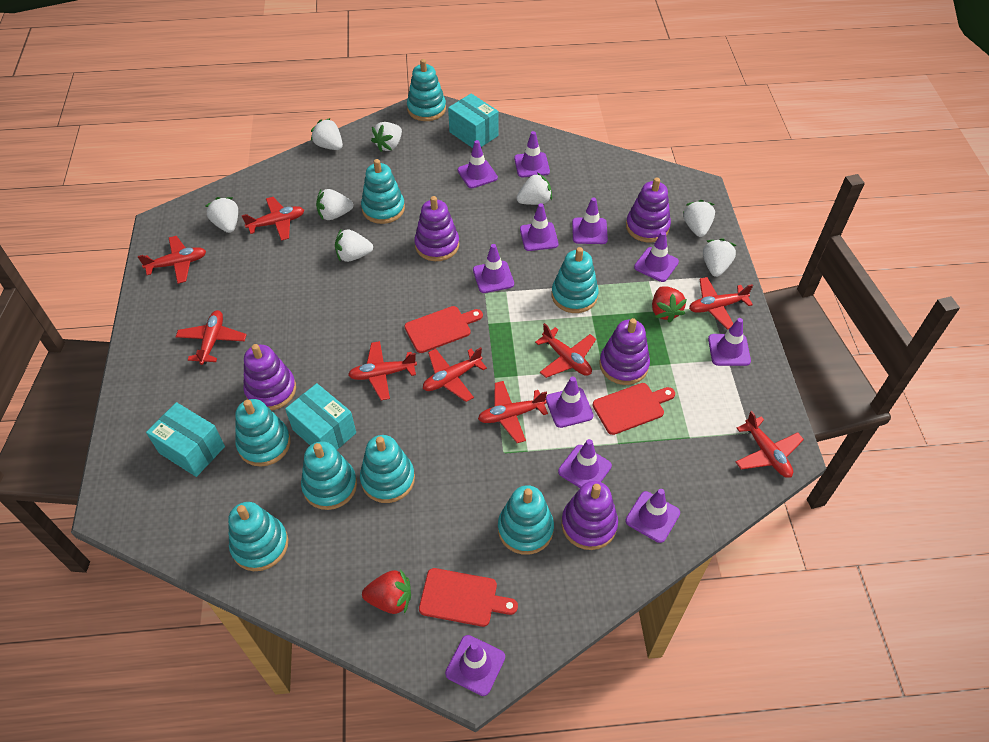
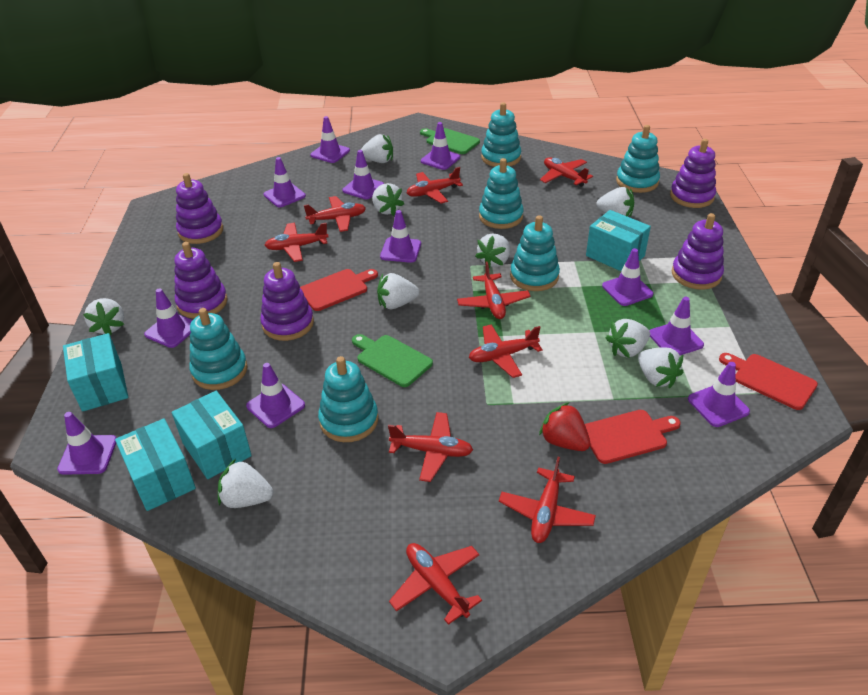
green cutting board: none = 0 -> [352,334,433,387] [420,128,480,154] = 2
red strawberry: [362,569,411,614] [652,286,687,323] = 2 -> [539,402,590,451] = 1
turquoise box: [146,402,225,477] [285,383,356,450] [448,94,499,148] = 3 -> [63,333,128,412] [115,419,196,511] [172,391,252,479] [586,210,651,271] = 4
turquoise stacking toy: [228,502,288,571] [235,399,291,467] [301,441,357,510] [360,435,415,503] [361,159,405,224] [407,59,446,121] [498,485,554,555] [552,247,599,313] = 8 -> [190,308,248,390] [318,356,378,442] [479,158,524,229] [481,102,521,167] [510,215,560,291] [616,125,660,193] = 6
white strawberry: [205,197,238,233] [311,118,343,150] [316,189,353,220] [335,228,373,262] [371,122,402,152] [516,173,552,205] [683,200,715,237] [703,238,737,277] = 8 -> [83,298,124,336] [218,459,273,508] [361,134,393,163] [373,183,404,216] [377,273,419,309] [475,234,510,268] [596,187,634,217] [606,319,650,358] [638,347,683,388] = 9

